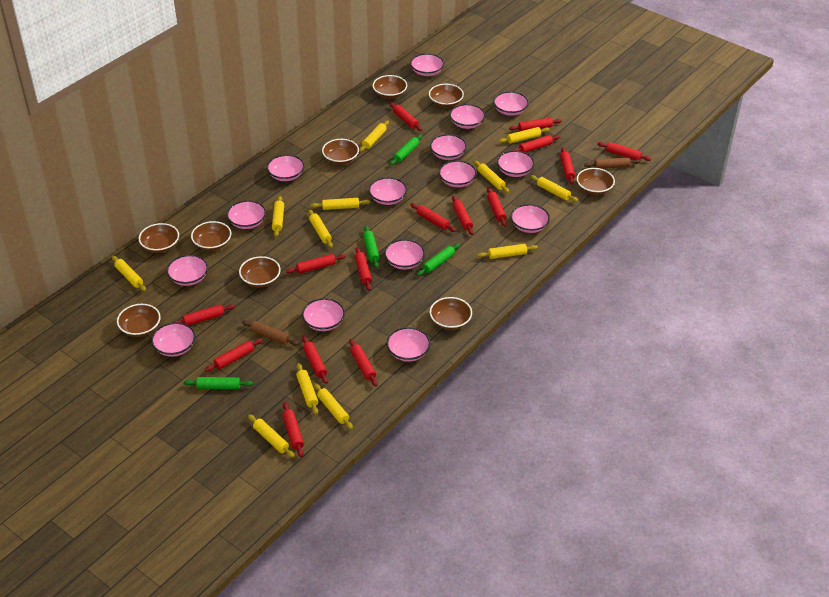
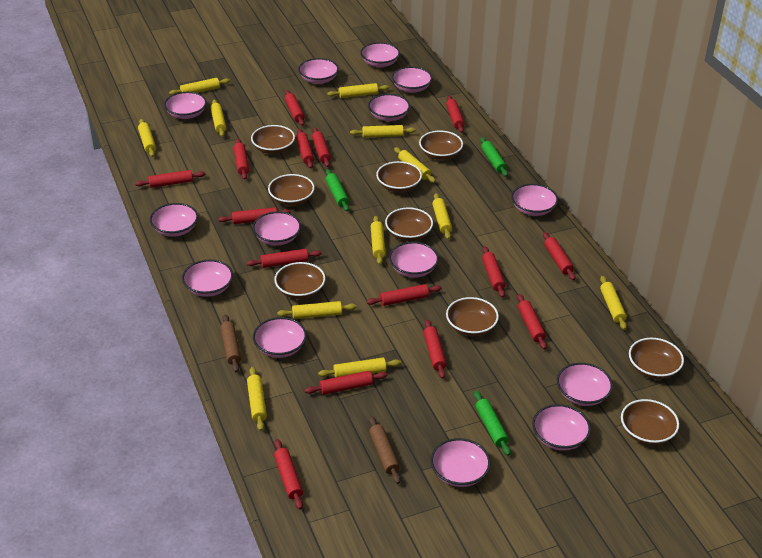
green rolling pin: [184,377,253,389] [363,226,380,268] [390,135,422,165] [417,243,460,276] = 4 -> [326,169,349,211] [474,391,511,456] [480,137,508,177] = 3
pink bowl: [151,322,196,357] [166,255,208,286] [227,200,266,229] [267,155,305,181] [302,298,345,331] [369,177,407,205] [384,239,425,270] [387,327,430,362] [410,53,444,76] [430,134,467,160] [439,160,477,187] [450,104,485,129] [493,91,529,116] [497,151,534,177] [511,204,550,233] = 15 -> [150,203,198,237] [164,92,207,119] [182,260,233,297] [253,211,301,246] [253,317,307,358] [298,58,339,84] [360,42,400,68] [368,94,410,121] [389,242,439,278] [392,67,432,93] [431,438,490,487] [511,184,558,216] [532,404,591,451] [557,363,613,406] = 14

